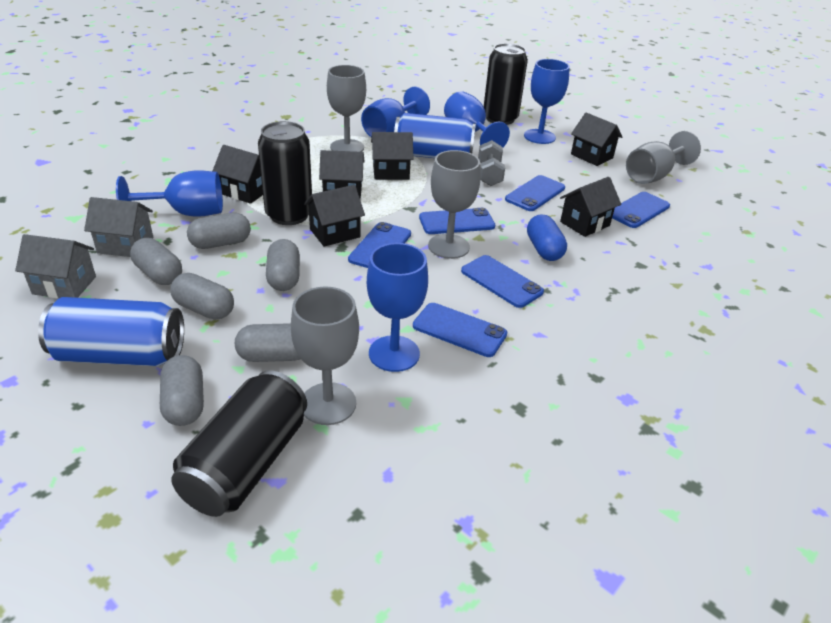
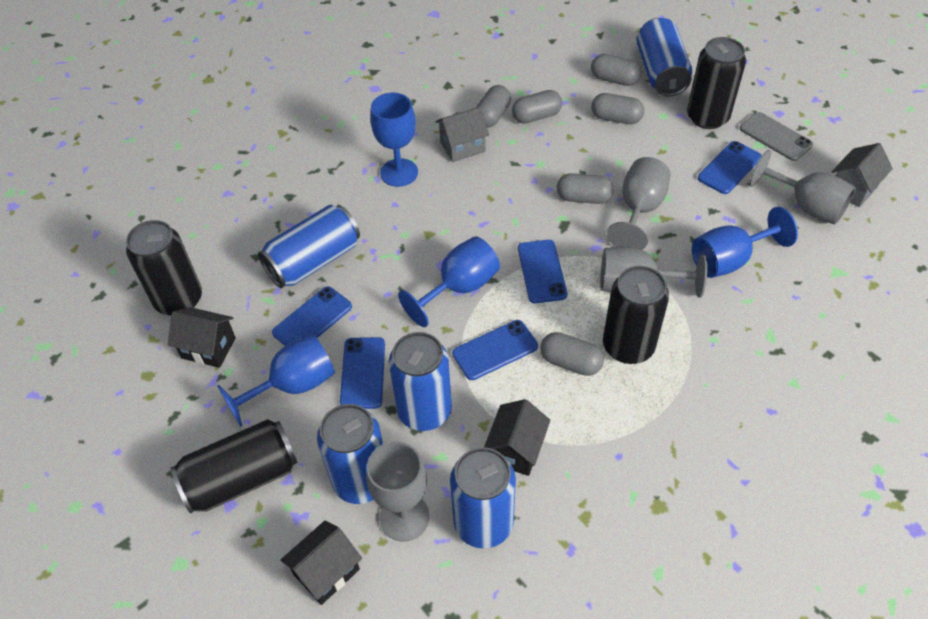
black can: [171,370,307,517] [258,121,312,225] [484,43,528,125] = 3 -> [126,220,202,315] [171,419,298,514] [603,266,669,364] [687,37,746,129] = 4
black house: [213,145,263,204] [304,185,365,247] [319,150,364,200] [371,132,413,180] [560,177,621,237] [571,113,622,166] = 6 -> [168,307,236,368] [280,520,362,605] [484,399,550,476] = 3
blue can: [38,297,184,366] [394,113,476,158] = 2 -> [258,205,360,288] [317,404,383,504] [389,332,452,431] [450,447,516,549] [636,18,692,97] = 5
blue capsule: [527,214,567,261] = 1 -> none = 0
blue goblet: [116,170,223,217] [361,87,430,137] [367,243,428,372] [444,91,510,147] [524,59,570,144] = 5 -> [218,334,335,427] [371,93,418,187] [398,236,500,327] [692,207,798,278] = 4
blue phone: [348,222,411,268] [413,303,507,357] [419,208,495,234] [461,255,544,308] [505,175,565,211] [612,192,670,228] = 6 -> [272,286,352,346] [340,337,385,409] [452,320,538,380] [518,240,567,303] [698,141,762,194] = 5
grey dumbbell: [478,140,505,186] = 1 -> none = 0
grey phone: none = 0 -> [740,112,813,161] = 1

